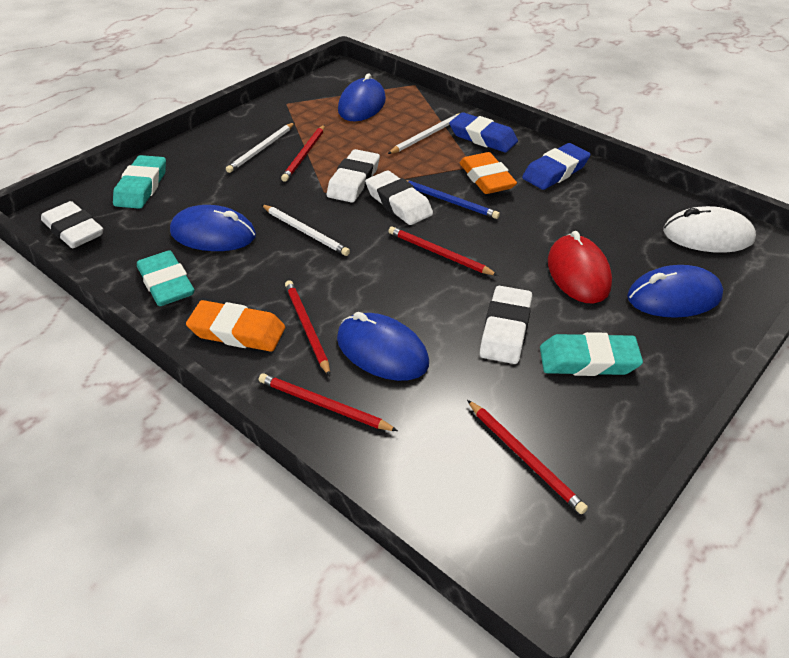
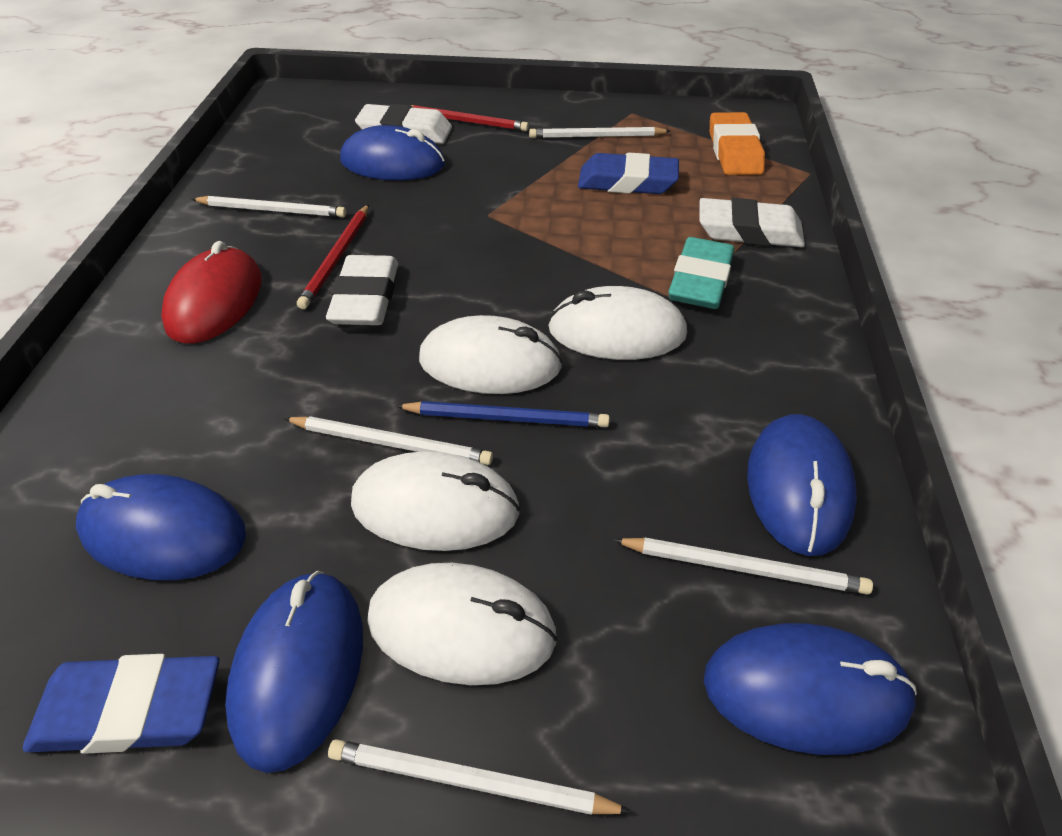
blue mouse: [170,205,256,251] [337,312,429,381] [338,73,386,121] [627,265,723,318] = 4 -> [76,474,246,580] [225,571,363,773] [340,125,445,180] [704,623,917,755] [747,414,857,556] = 5
orange eraser: [186,300,285,352] [460,152,517,194] = 2 -> [710,112,765,175] = 1
red pencil: [259,374,398,431] [281,125,325,182] [285,280,330,376] [388,226,498,276] [467,400,588,514] = 5 -> [297,204,369,309] [411,105,529,131] = 2
turquoise eraser: [113,155,166,209] [137,250,195,306] [540,332,643,376] = 3 -> [668,237,735,309] = 1
white eraser: [41,201,104,248] [327,149,380,203] [365,171,433,225] [480,286,532,364] = 4 -> [326,255,398,325] [355,104,452,144] [699,198,805,247] = 3
white mouse: [663,206,756,253] = 1 -> [351,451,520,551] [367,563,558,685] [419,315,563,394] [548,286,687,360] = 4
white pencil: [226,122,295,173] [262,205,350,256] [388,113,459,154] = 3 -> [192,196,346,217] [284,416,493,465] [328,739,632,815] [529,127,671,138] [613,538,873,595] = 5

